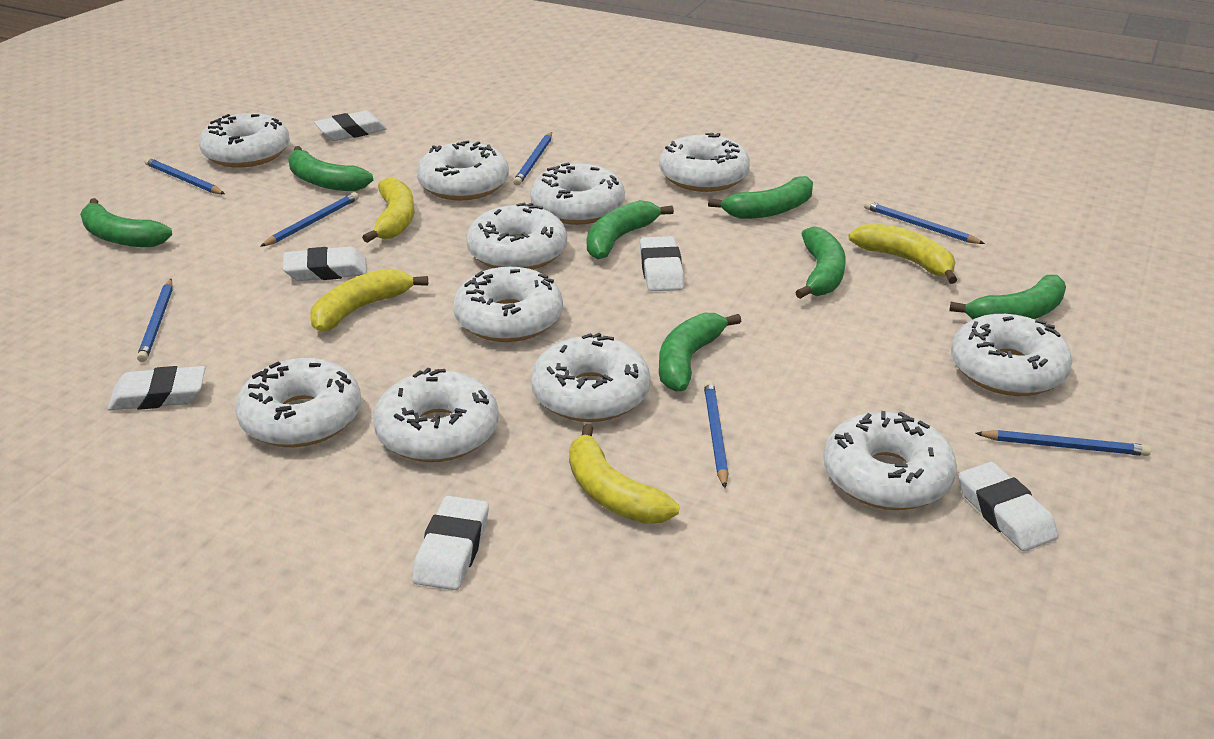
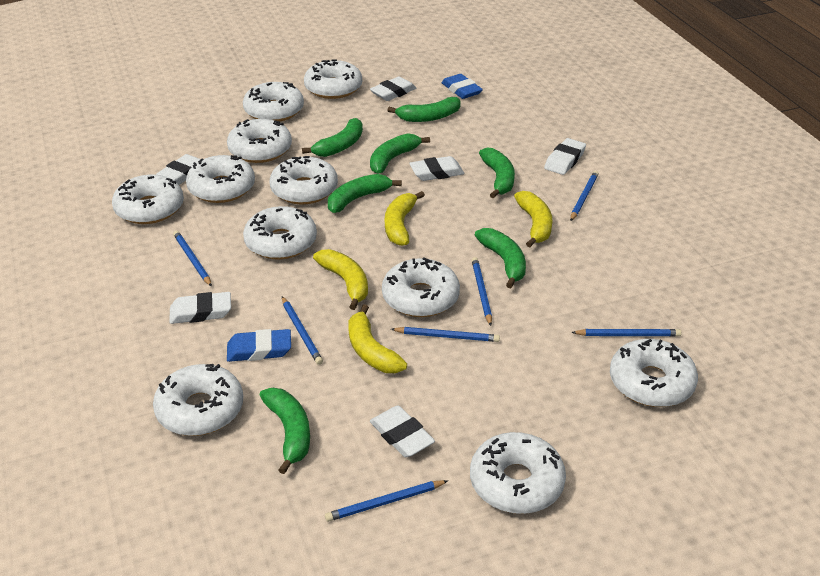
blue eraser: none = 0 -> [227,329,291,362] [441,74,483,99] = 2

